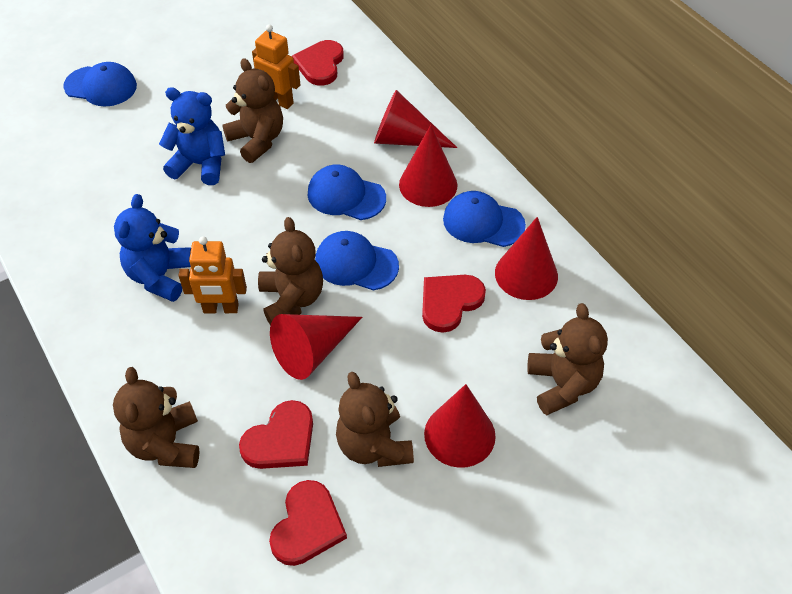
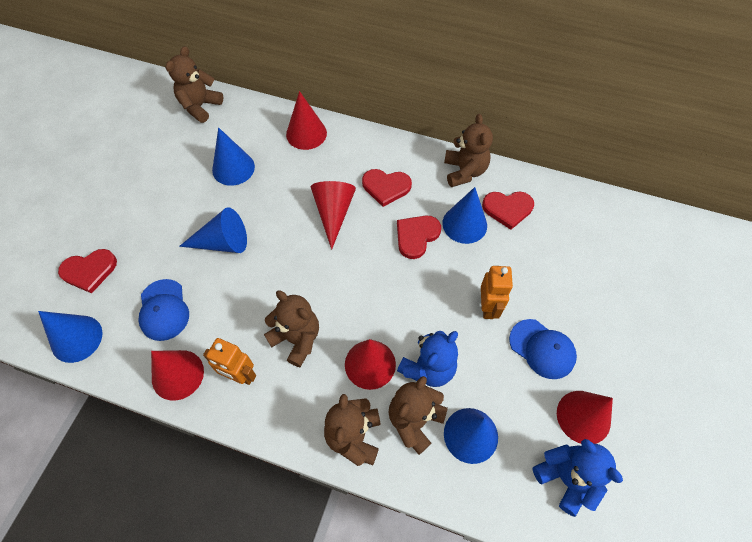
blue cap: [63,62,137,107] [308,164,386,220] [315,231,399,291] [443,191,526,247] = 4 -> [138,279,189,341] [509,319,577,379] = 2
blue cone: none = 0 -> [38,311,102,363] [179,207,247,253] [212,127,255,186] [442,187,487,244] [444,408,498,464] = 5

